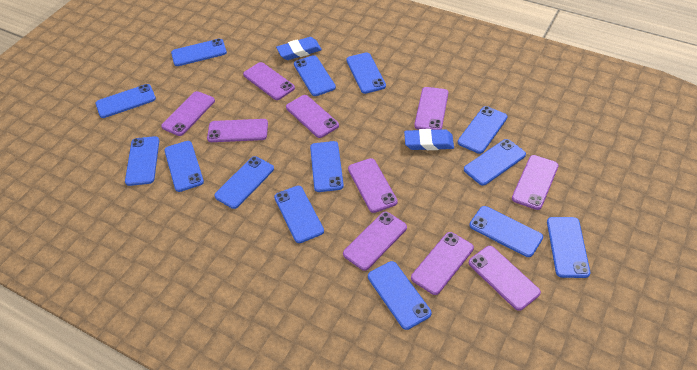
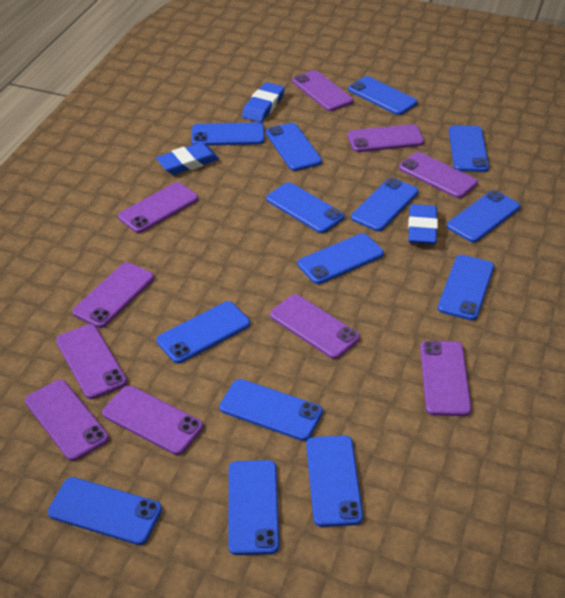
blue eraser: [276,37,322,60] [404,129,454,150] = 2 -> [156,142,219,175] [242,82,285,122] [408,204,438,245] = 3

